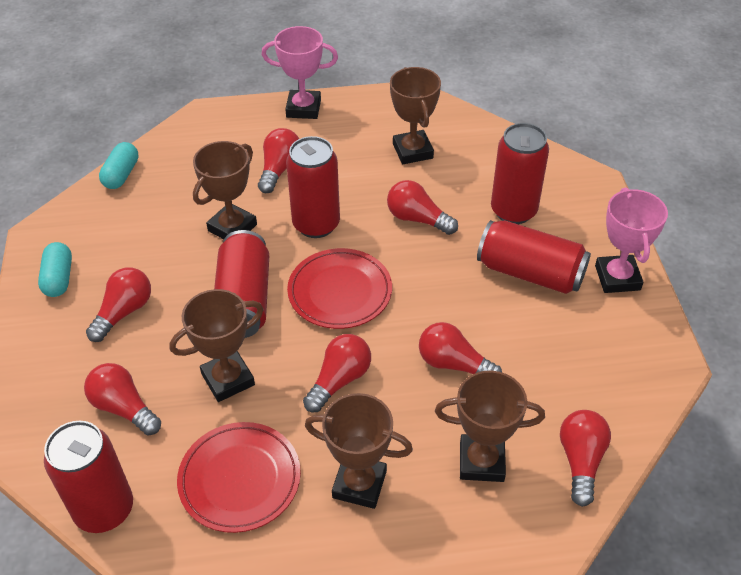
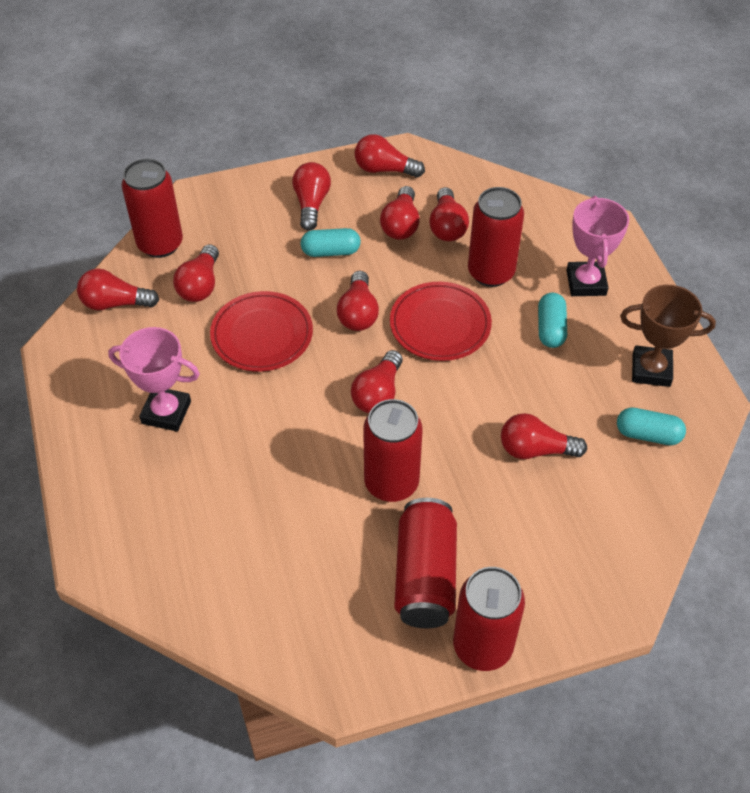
brown trophy: [170,289,264,402] [193,141,257,239] [305,393,413,509] [390,67,441,164] [435,371,545,482] = 5 -> [620,285,716,387] = 1
red light bulb: [84,363,161,435] [86,267,151,342] [258,128,299,193] [303,334,371,412] [387,180,458,235] [419,322,502,374] [560,410,611,507] = 7 -> [77,269,159,310] [173,244,219,302] [292,162,331,231] [337,271,379,331] [351,350,403,413] [354,134,425,178] [380,186,420,240] [429,187,469,241] [501,413,587,459] = 9
turquoise capsule: [38,242,72,297] [99,142,138,189] = 2 -> [300,228,361,257] [538,293,567,348] [617,407,686,445] = 3

